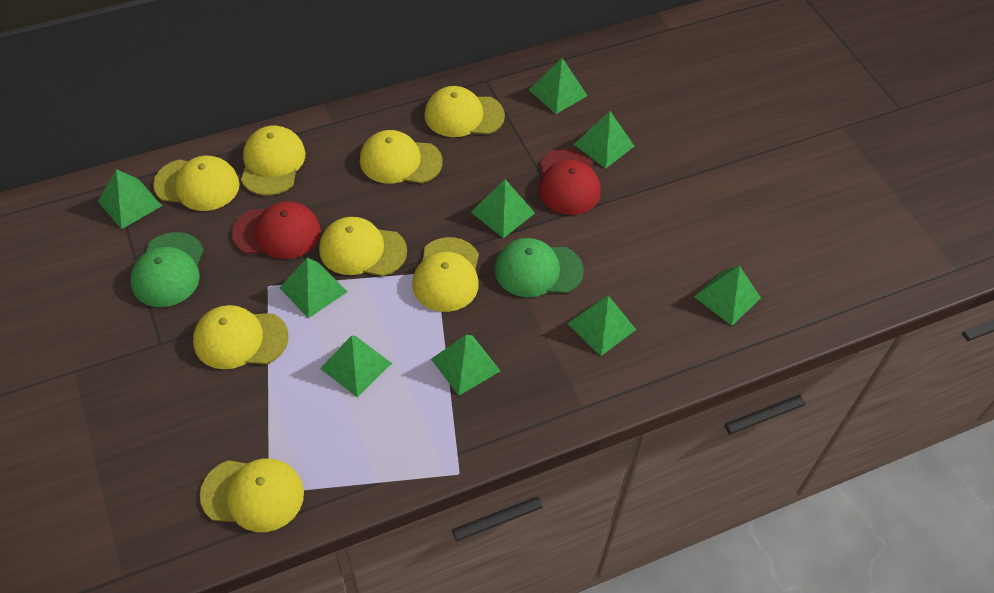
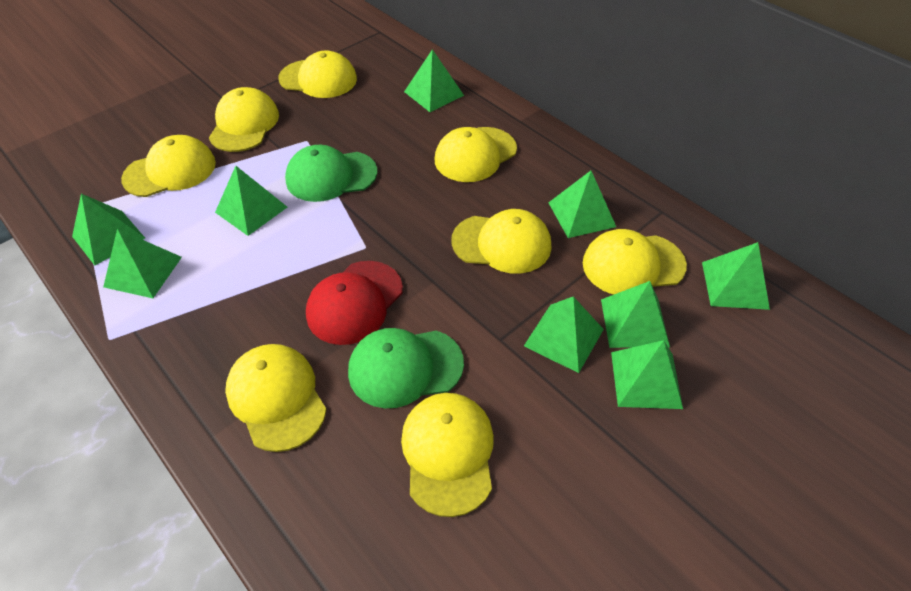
red cap: [232,201,321,259] [539,149,601,215] = 2 -> [306,261,403,345] = 1

